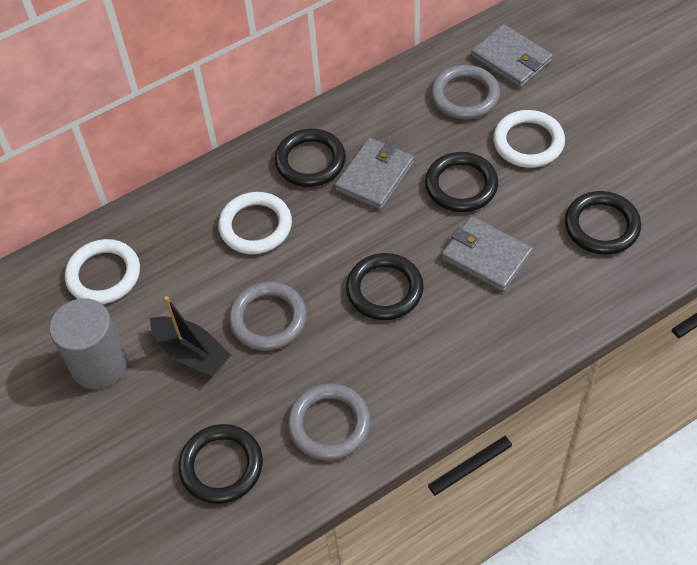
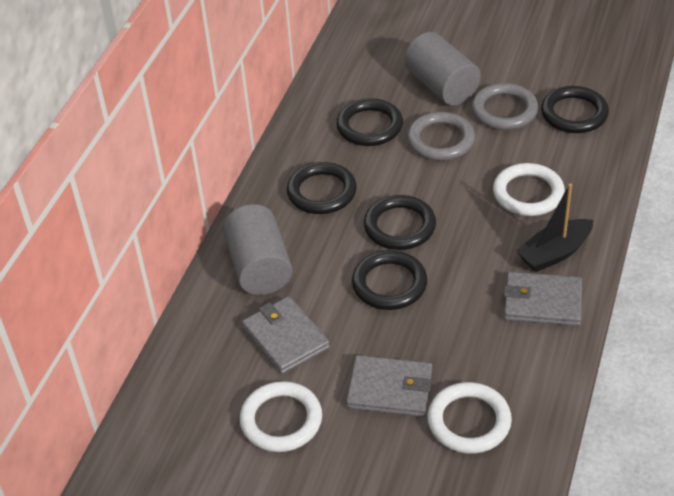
grey cylinder: [50,298,128,389] = 1 -> [223,204,292,295] [405,32,481,106] = 2
grey ring: [229,282,307,351] [288,383,371,460] [431,65,500,120] = 3 -> [407,112,475,161] [471,83,538,130] = 2

